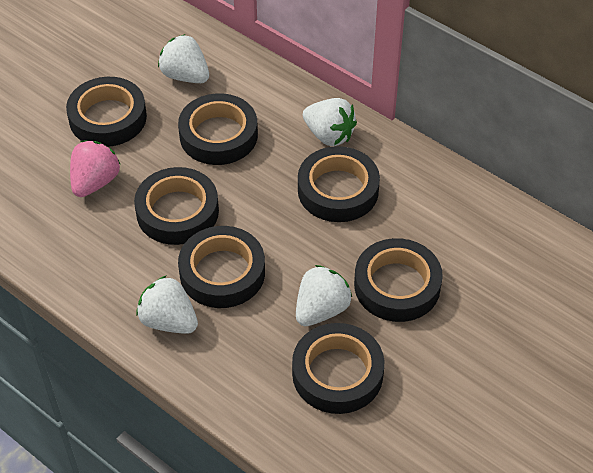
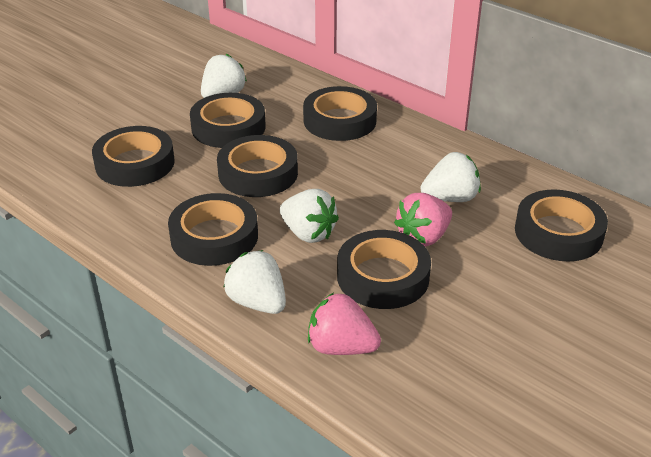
pink strawberry: [70,141,120,197] = 1 -> [308,293,381,355] [394,193,452,247] = 2

